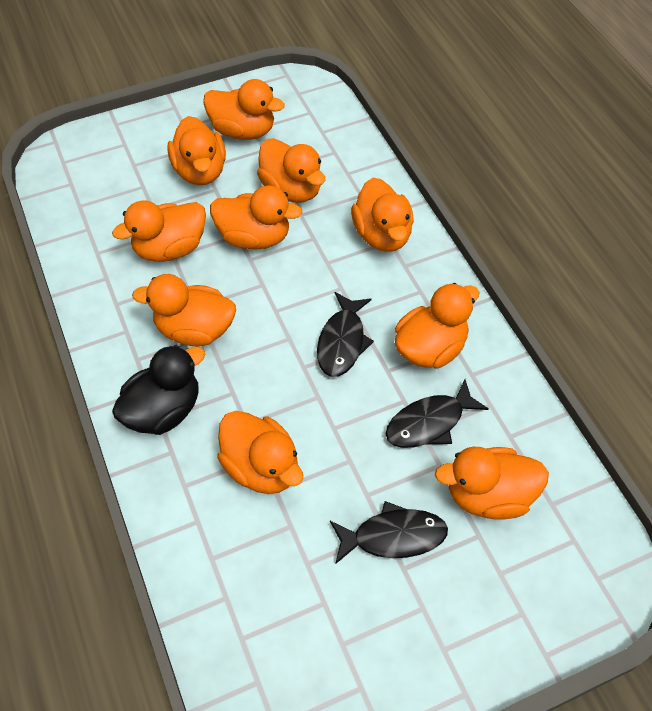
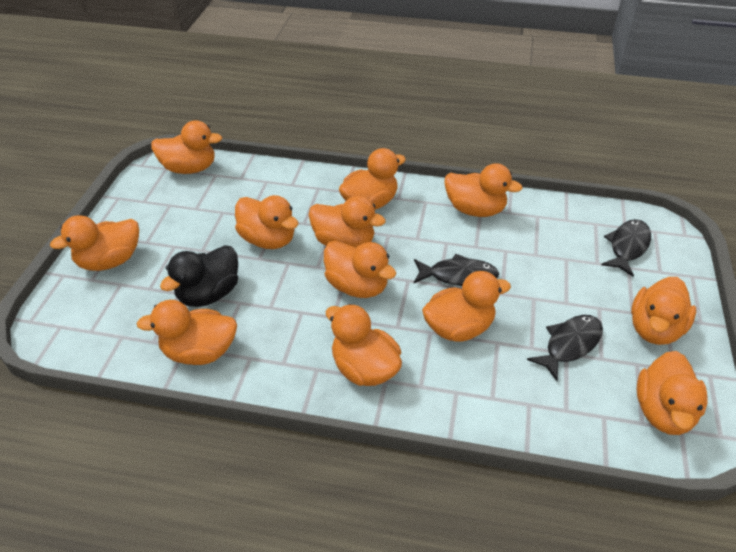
orange duck: [112,200,206,262] [132,274,236,346] [167,116,226,185] [203,79,285,140] [210,186,302,249] [217,411,304,494] [257,138,325,203] [351,178,414,252] [394,283,479,369] [435,447,549,520] = 10 -> [50,215,139,271] [136,300,237,365] [151,120,222,174] [235,195,299,249] [309,196,386,247] [324,241,396,298] [326,304,402,386] [339,148,406,210] [422,271,511,342] [444,163,523,217] [631,277,696,345] [637,351,707,435] = 12

